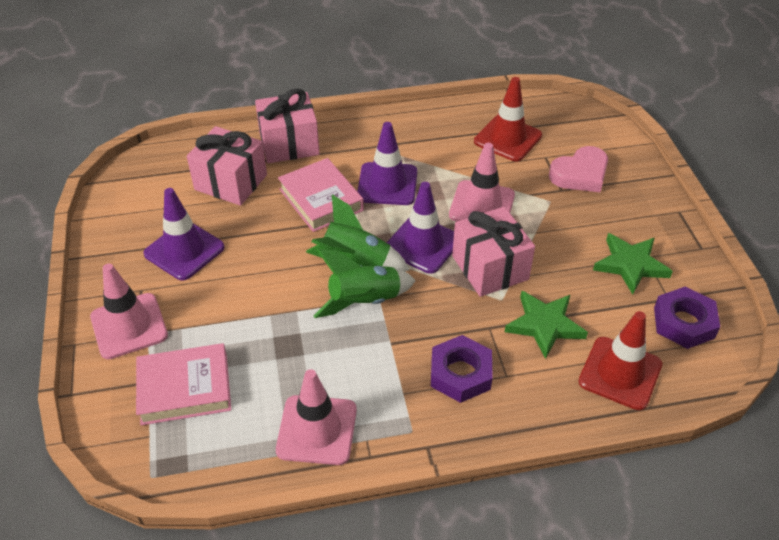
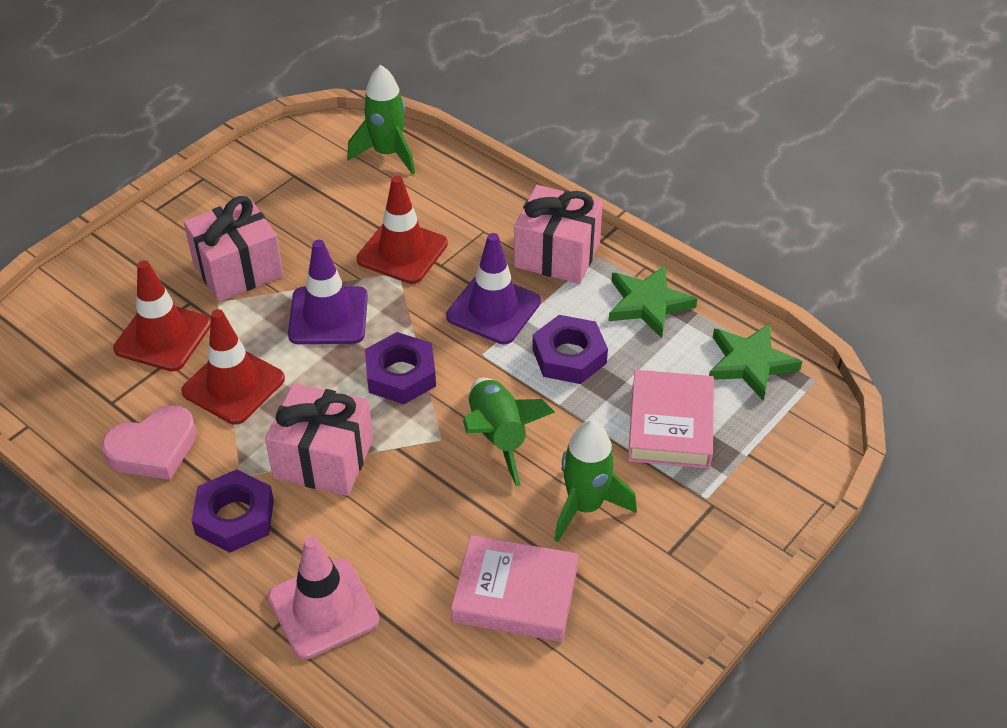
green rocket: [306,194,410,272] [314,249,416,318] = 2 -> [347,65,415,175] [463,378,555,487] [554,420,637,542] = 3
pink traffic cone: [90,264,168,359] [276,369,357,465] [449,143,515,222] = 3 -> [268,536,379,659] = 1
purple nut: [431,335,493,403] [654,286,720,349] = 2 -> [191,469,274,553] [365,332,436,404] [532,315,608,384] = 3
purple traffic cone: [143,188,225,281] [357,122,417,205] [387,182,454,274] = 3 -> [288,240,368,344] [446,233,541,344] = 2
red traffic cone: [474,77,542,161] [578,311,662,410] = 2 -> [113,260,211,371] [181,309,285,425] [357,176,448,284] = 3

